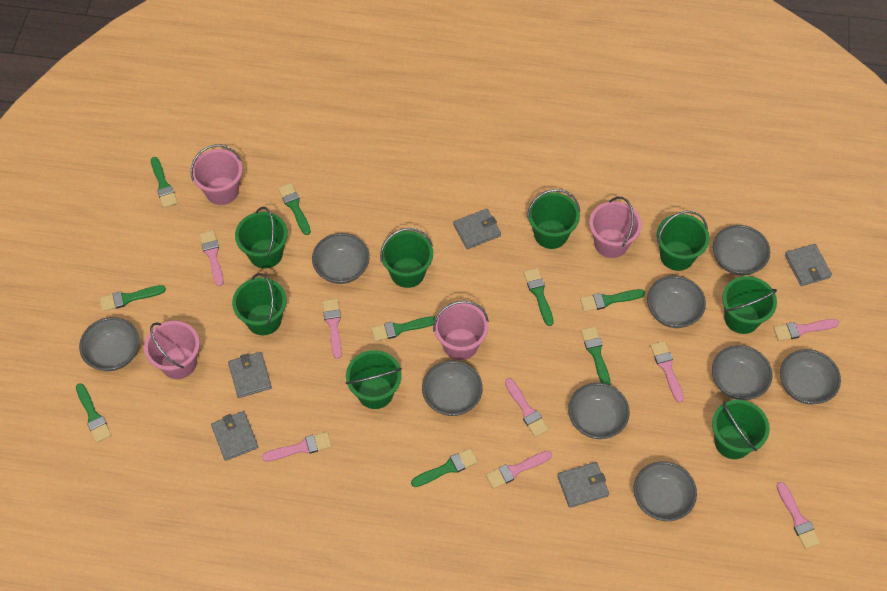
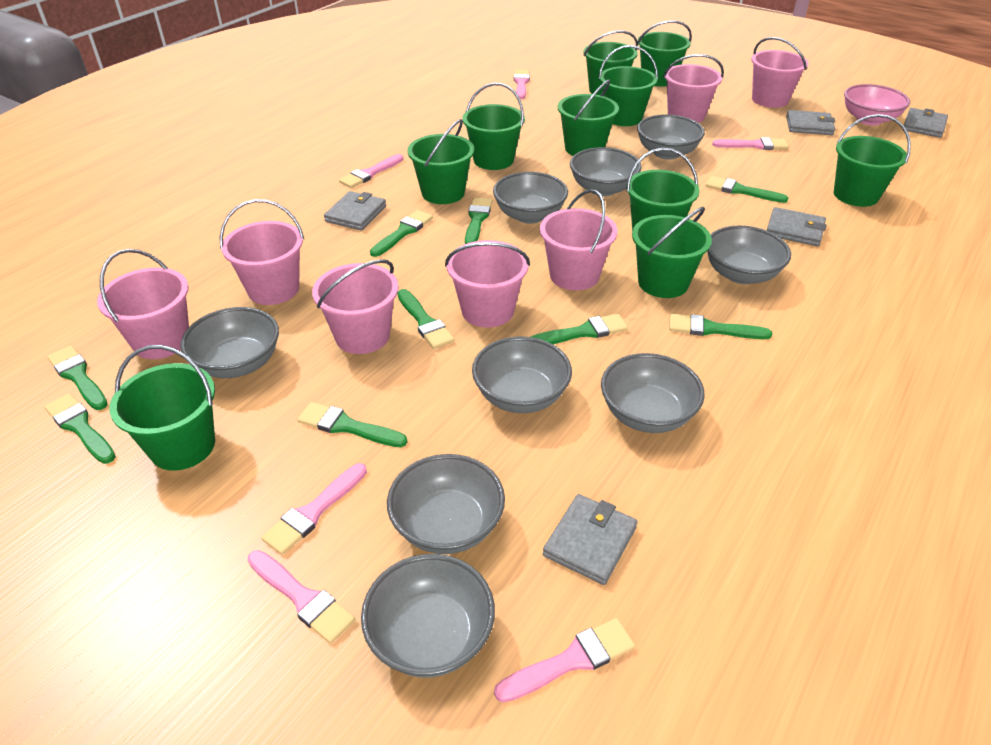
green bucket: [232,273,287,335] [235,207,288,269] [346,350,402,409] [380,228,433,288] [527,189,580,249] [657,211,710,271] [712,400,770,459] [722,276,777,334] = 8 -> [109,345,215,471] [408,119,474,204] [462,83,525,170] [558,80,619,156] [584,30,638,95] [598,45,658,126] [626,148,700,231] [632,207,712,298] [638,20,692,87] [834,114,911,207] = 10
pink bowl: none = 0 -> [844,84,910,126] = 1
pink brush: [200,230,224,286] [262,432,332,461] [323,299,342,359] [486,451,552,489] [505,378,549,437] [650,341,684,403] [773,319,839,341] [777,482,820,549] = 8 -> [247,550,355,644] [261,463,367,555] [339,154,404,188] [494,618,635,703] [514,70,530,99] [712,137,789,150] = 6
pink bucket: [144,321,200,379] [191,145,242,205] [433,301,489,360] [589,197,642,258] = 4 -> [97,249,189,359] [219,199,304,305] [312,259,399,354] [445,240,530,328] [540,189,618,291] [663,54,724,123] [751,37,809,108] = 7

